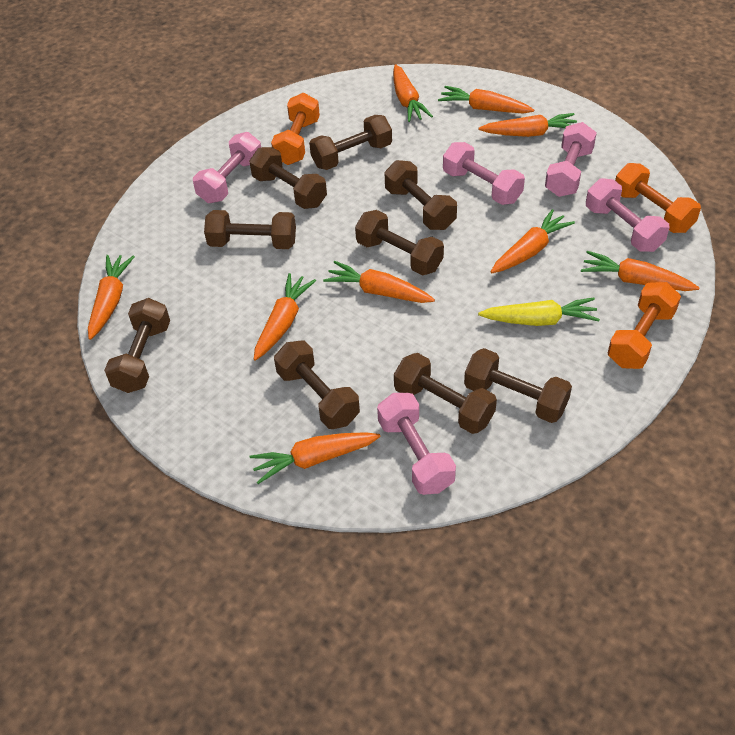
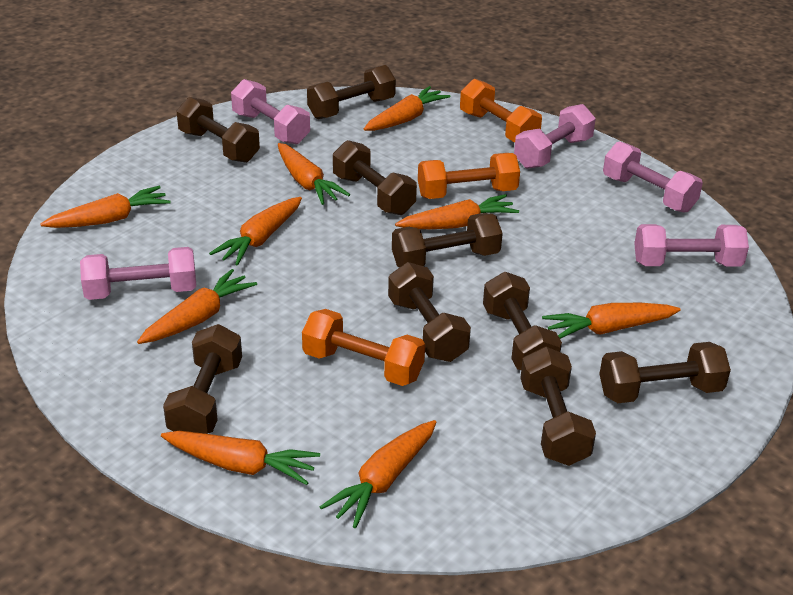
yellow carrot: [478,298,600,326] = 1 -> none = 0

